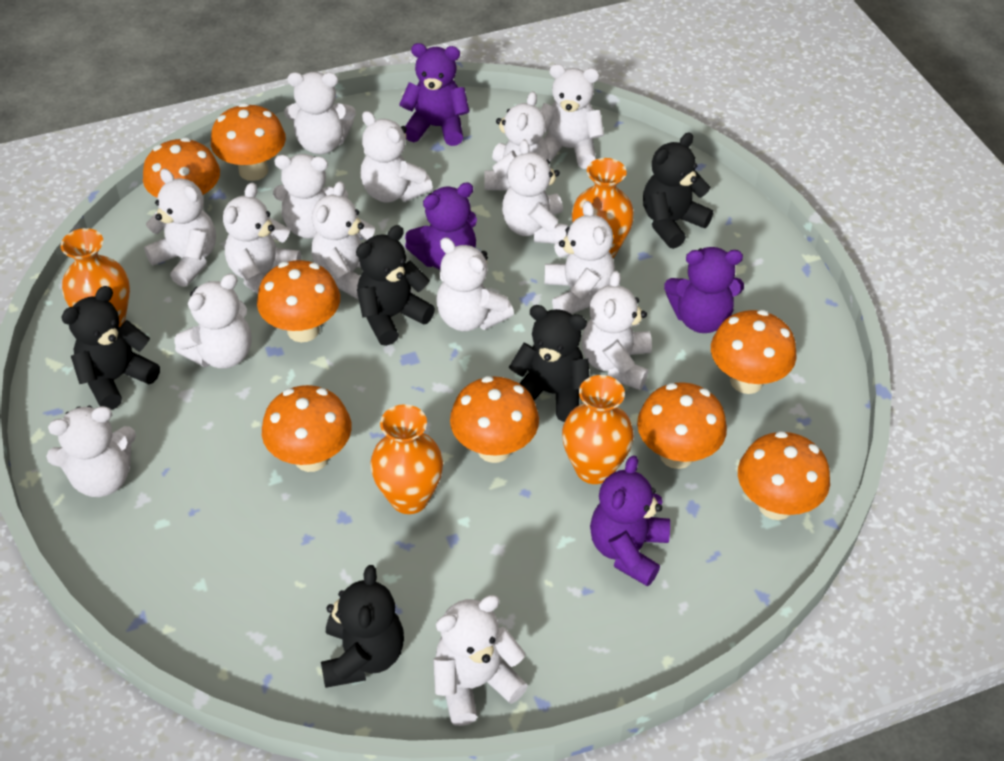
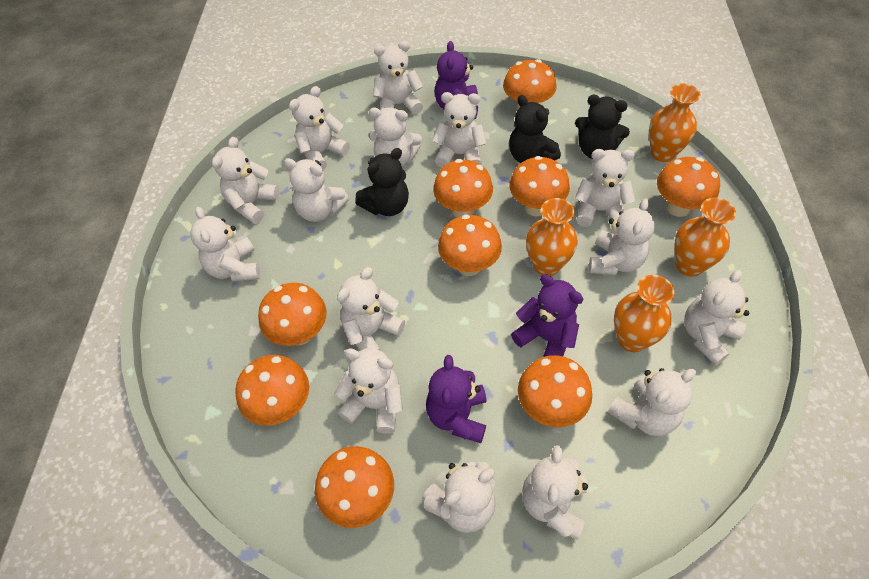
black teddy bear: [61,286,160,410] [321,565,404,688] [356,225,435,346] [508,305,590,422] [643,133,713,249] = 5 -> [355,148,409,216] [509,95,561,163] [575,95,630,159] = 3
orange mushroom: [143,137,220,207] [211,103,286,181] [257,260,340,342] [262,385,352,472] [450,376,539,463] [637,382,727,469] [711,310,797,394] [738,431,830,520] = 8 -> [235,355,309,426] [258,283,327,346] [315,446,394,528] [433,159,493,217] [438,214,502,276] [503,59,557,111] [509,156,570,216] [518,355,592,427] [657,157,720,217] = 9
purple teddy bear: [399,43,469,146] [405,182,477,270] [590,456,670,586] [664,247,744,333] = 4 -> [426,355,487,443] [435,41,478,119] [511,274,583,357] = 3

